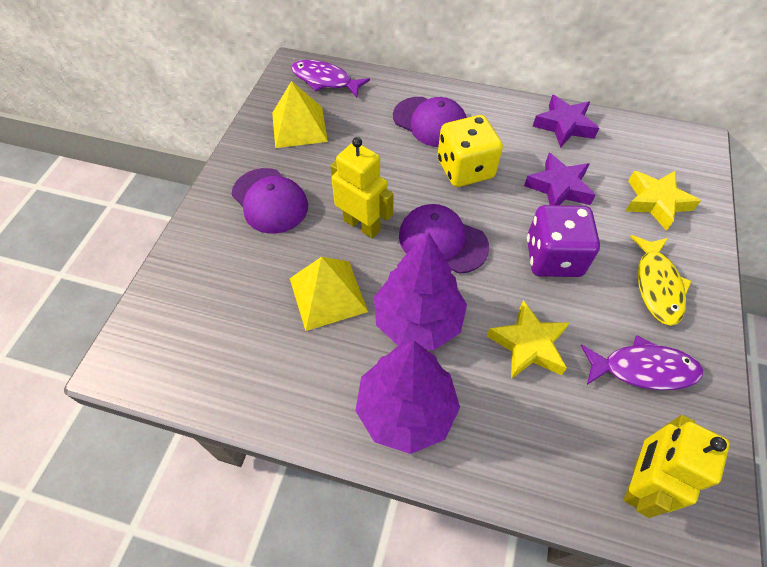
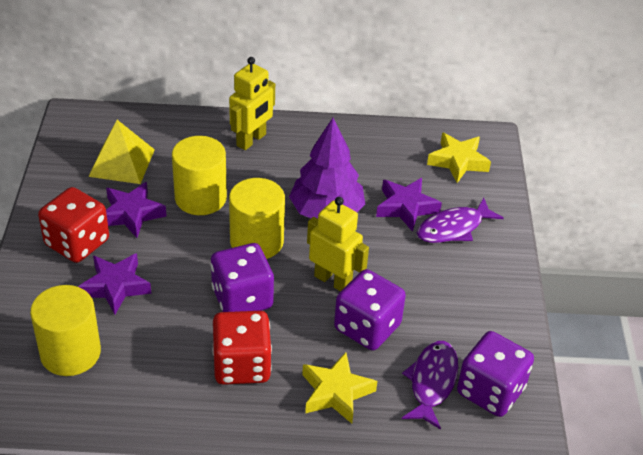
purple cap: [232,168,308,234] [393,97,467,147] [399,204,489,274] = 3 -> none = 0
purple dice: [527,205,600,277] = 1 -> [211,243,274,312] [334,269,406,350] [457,331,534,417] = 3
purple star: [524,153,595,205] [532,95,599,148] = 2 -> [78,253,151,315] [106,182,167,238] [376,178,442,232] = 3
purple tree: [355,341,460,454] [374,232,467,350] = 2 -> [289,118,365,219] = 1
red dice: none = 0 -> [38,187,109,263] [212,311,272,385] = 2
yellow cylinder: none = 0 -> [30,285,101,376] [172,136,227,215] [229,178,285,259] = 3
yellow dice: [438,115,503,187] = 1 -> none = 0
yellow fish: [630,235,692,326] = 1 -> none = 0
yellow pyramid: [272,81,328,148] [290,257,368,331] = 2 -> [88,120,155,184] = 1

